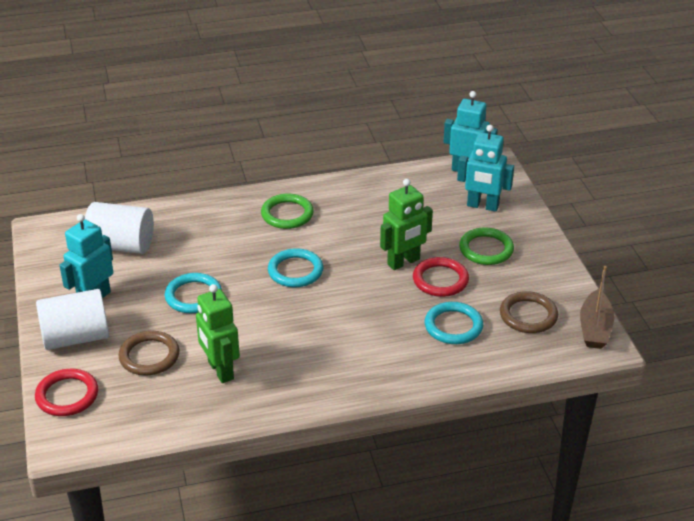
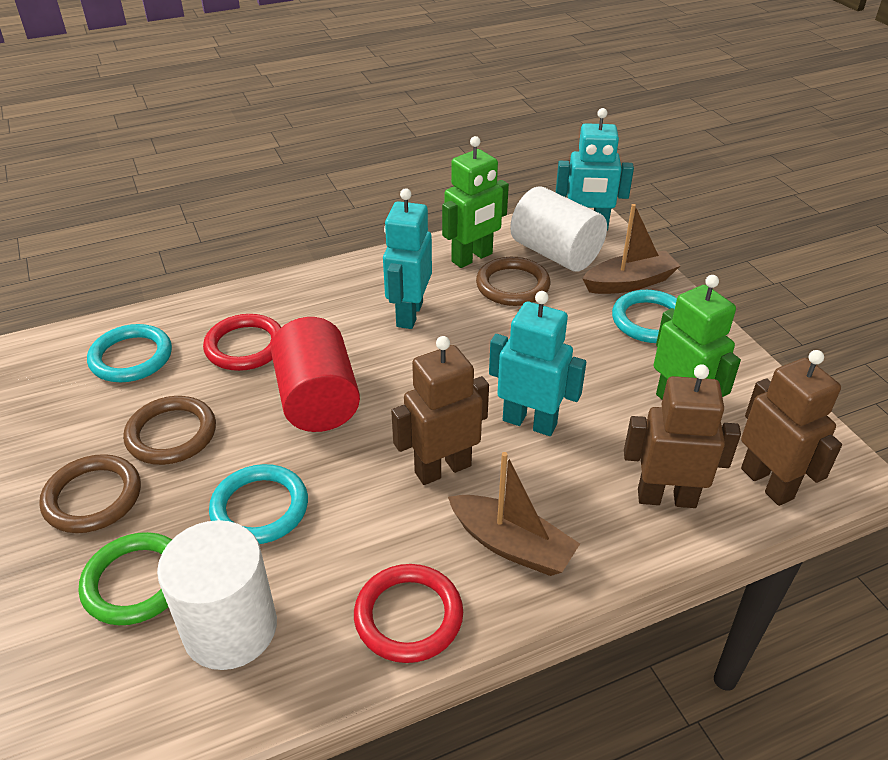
brown boat: [580,266,614,349] = 1 -> [448,452,580,576] [582,204,680,294] = 2
brown ring: [119,331,179,376] [500,291,558,333] = 2 -> [39,454,141,533] [123,396,216,465] [476,257,550,306] = 3
brown robot: none = 0 -> [391,336,489,485] [624,364,741,508] [741,350,842,506] = 3
green ring: [261,194,314,229] [459,227,514,265] = 2 -> [79,532,172,625] = 1
red cylinder: none = 0 -> [271,317,360,432] = 1

